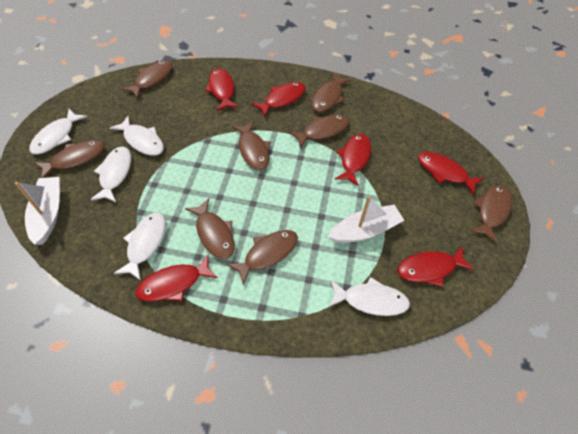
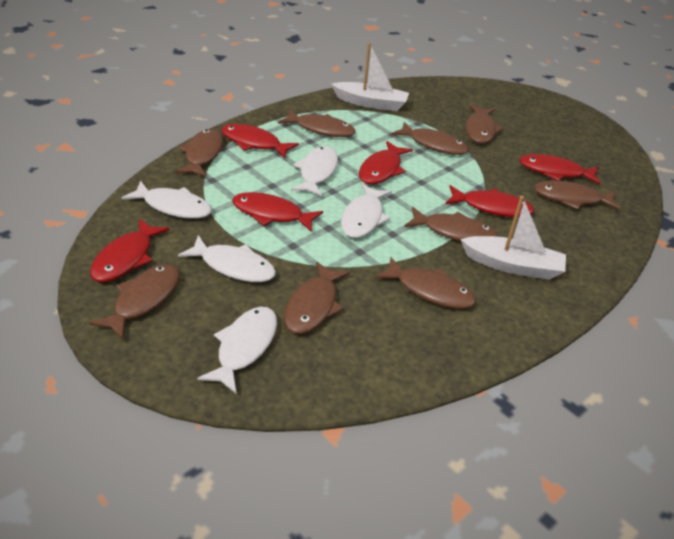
brown fish: [34,140,105,178] [121,60,172,99] [185,198,234,259] [227,230,298,285] [232,121,271,170] [289,115,349,148] [311,73,351,112] [470,185,512,243] = 8 -> [89,264,180,340] [175,129,223,178] [278,109,356,137] [284,262,350,334] [375,257,476,309] [391,122,469,155] [405,207,498,241] [465,105,503,144] [534,180,621,210] = 9

